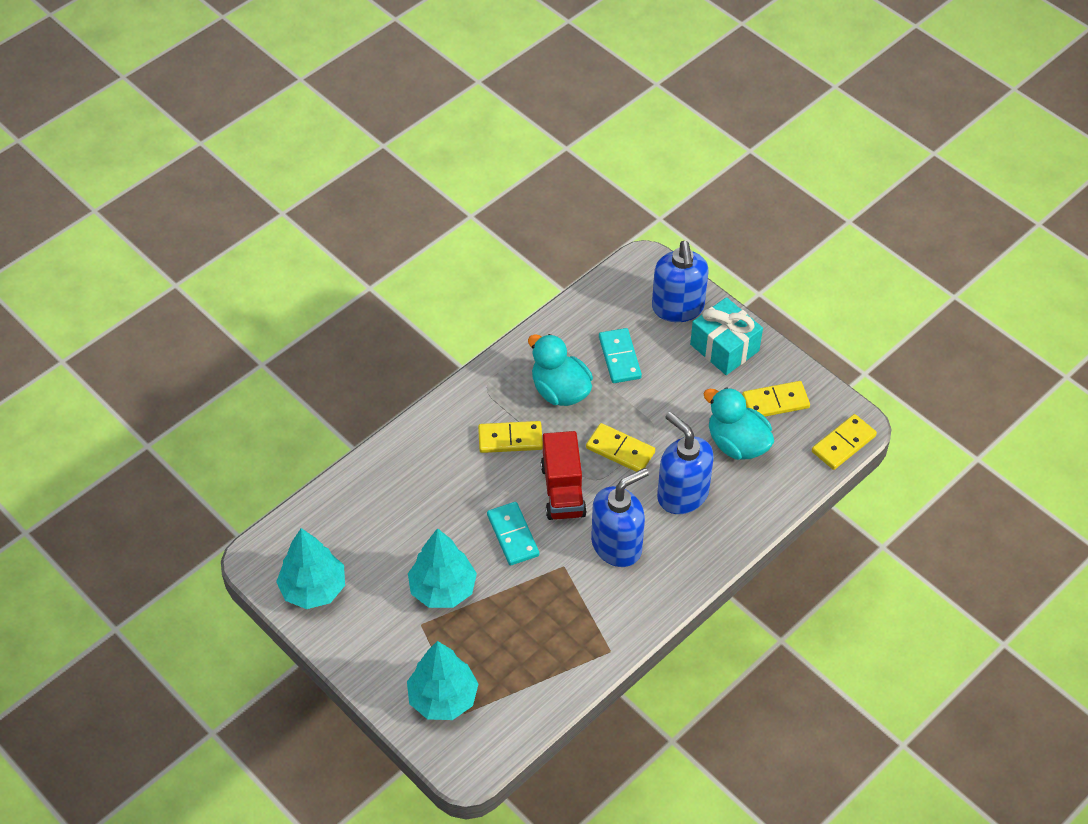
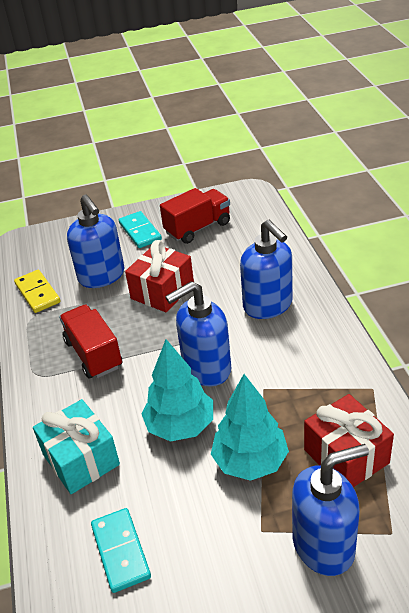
blue soap dispenser: [591,468,649,567] [652,241,708,322] [657,412,714,514] = 3 -> [67,195,124,288] [165,281,231,386] [240,220,293,319] [292,444,369,576] = 4
red gift: none = 0 -> [125,240,194,312] [304,394,394,487] = 2
red truck: [541,431,587,520] = 1 -> [59,304,123,379] [160,188,230,244] = 2
turquoise duck: [528,334,593,406] [704,387,774,460] = 2 -> none = 0
turquoise tree: [276,528,345,609] [407,641,478,720] [408,528,477,608] = 3 -> [141,339,213,442] [211,374,289,481] = 2
yellow domino: [478,421,543,453] [586,423,655,472] [742,381,810,417] [812,414,877,470] = 4 -> [14,270,61,313] = 1

